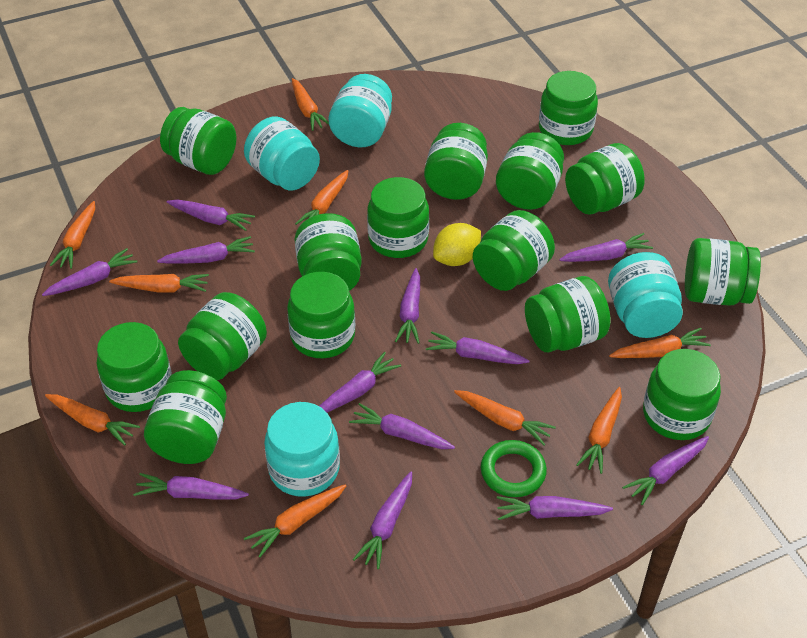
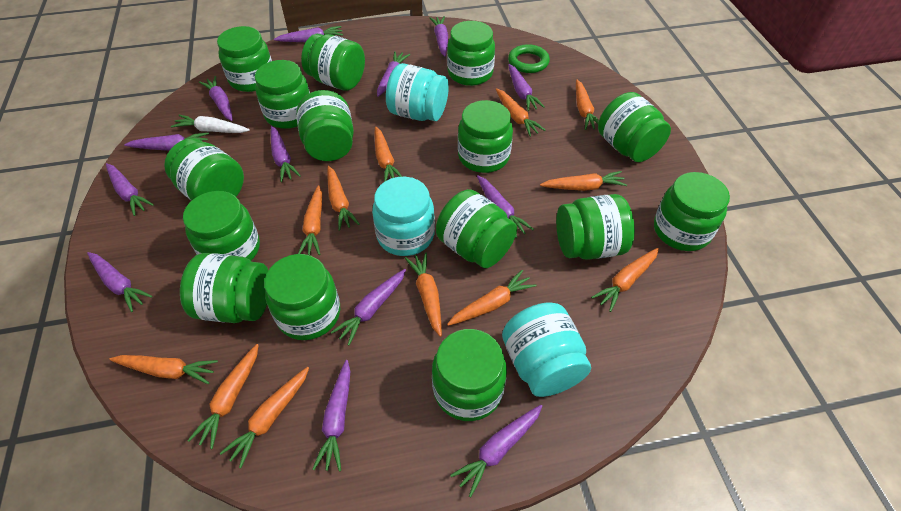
orange carrot: [45,394,140,446] [50,201,95,269] [109,274,209,293] [244,484,346,558] [292,78,329,131] [295,170,348,225] [454,390,556,445] [576,387,622,474] [609,328,711,358] = 9 -> [109,355,218,384] [187,344,259,449] [220,367,309,468] [298,185,322,255] [327,166,360,231] [375,126,402,182] [405,252,442,337] [447,270,536,326] [496,88,545,137] [540,171,627,191] [576,80,599,130] [591,248,659,312] = 12
purple carrot: [42,248,137,296] [133,473,249,500] [157,236,255,264] [167,200,255,231] [319,352,401,412] [349,403,455,449] [353,472,412,569] [395,268,420,344] [426,331,530,364] [497,496,613,520] [559,233,653,262] [622,436,709,505] = 12 -> [87,252,152,312] [106,163,154,216] [124,132,209,151] [199,76,233,121] [271,126,301,182] [274,26,343,42] [313,360,350,472] [331,269,406,345] [377,51,410,97] [429,16,448,56] [450,405,542,497] [477,175,534,238] [508,64,545,111] = 13
turquoise jar: [244,116,320,191] [264,402,340,497] [329,74,392,147] [608,252,683,338] = 4 -> [372,177,435,256] [386,63,449,121] [502,302,591,397] = 3
white carrot: none = 0 -> [171,115,250,133] = 1
yellow lemon: [433,223,481,266] = 1 -> none = 0

